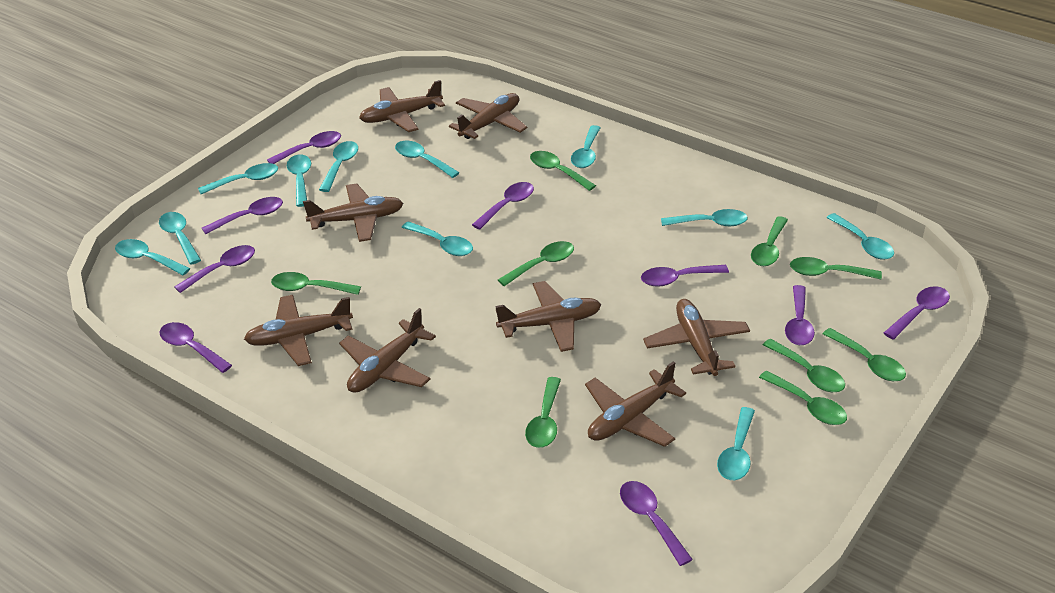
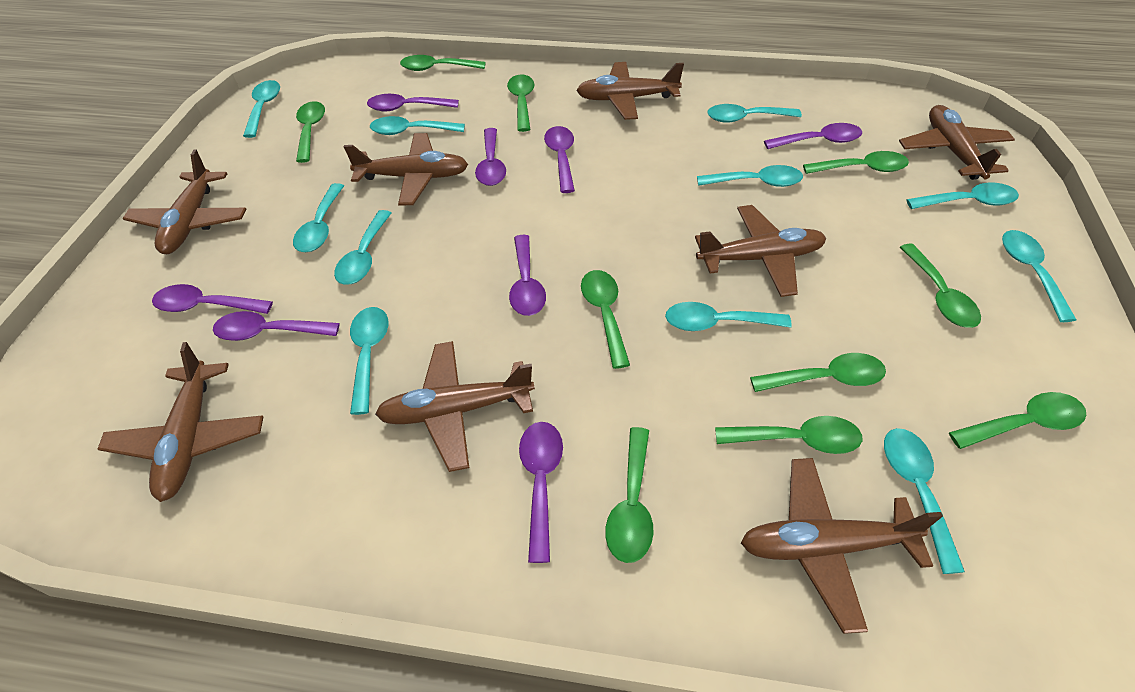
green spoon: [271,272,361,295] [498,241,574,286] [525,377,561,448] [530,151,596,191] [751,216,788,266] [759,371,847,425] [763,339,845,392] [790,257,882,279] [823,328,906,381] = 9 -> [296,101,325,163] [400,55,486,71] [507,74,534,132] [581,270,630,369] [605,427,654,563] [715,416,862,454] [750,353,886,392] [803,151,909,174] [900,244,981,328] [949,392,1087,449] = 10
purple spoon: [160,322,232,373] [174,245,255,293] [202,197,283,234] [267,131,341,164] [472,182,534,229] [620,481,693,566] [641,265,729,287] [785,285,815,345] [884,286,950,340] = 9 -> [152,284,273,314] [213,311,340,341] [367,94,459,111] [475,128,506,186] [509,235,546,316] [519,422,563,563] [544,126,575,193] [764,123,863,149] = 8

